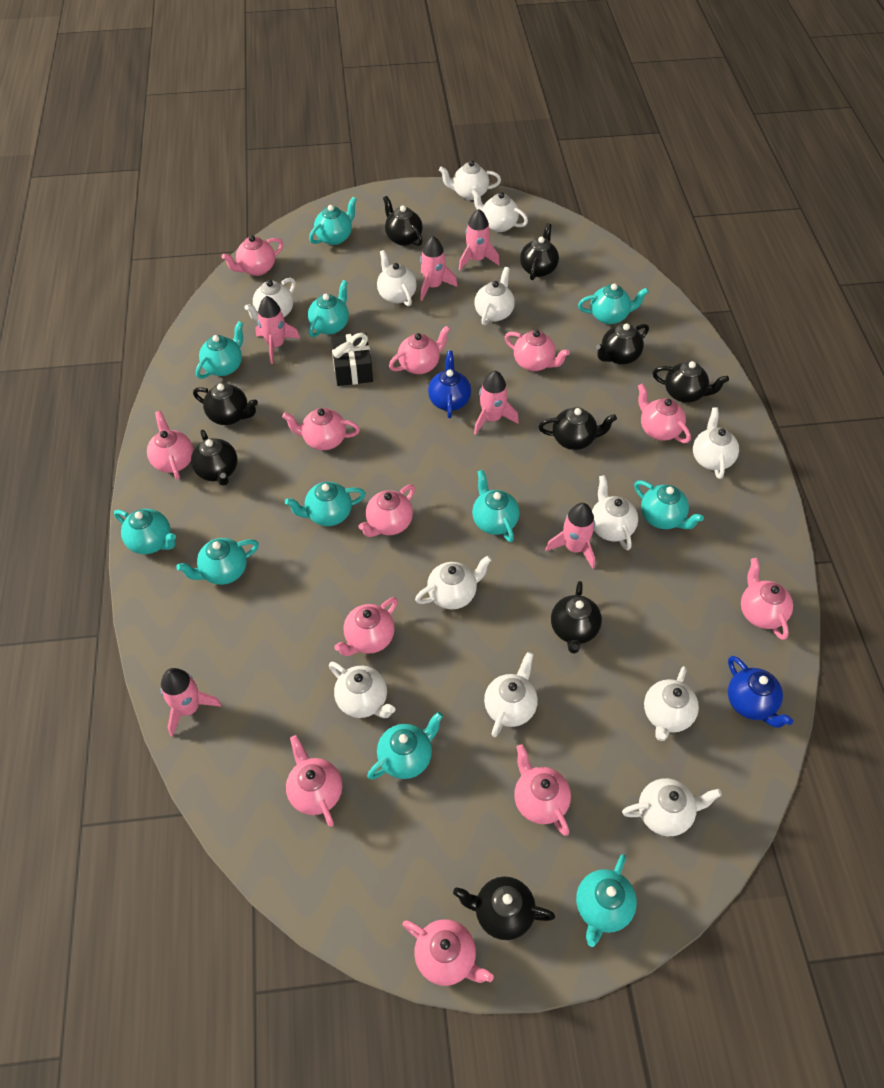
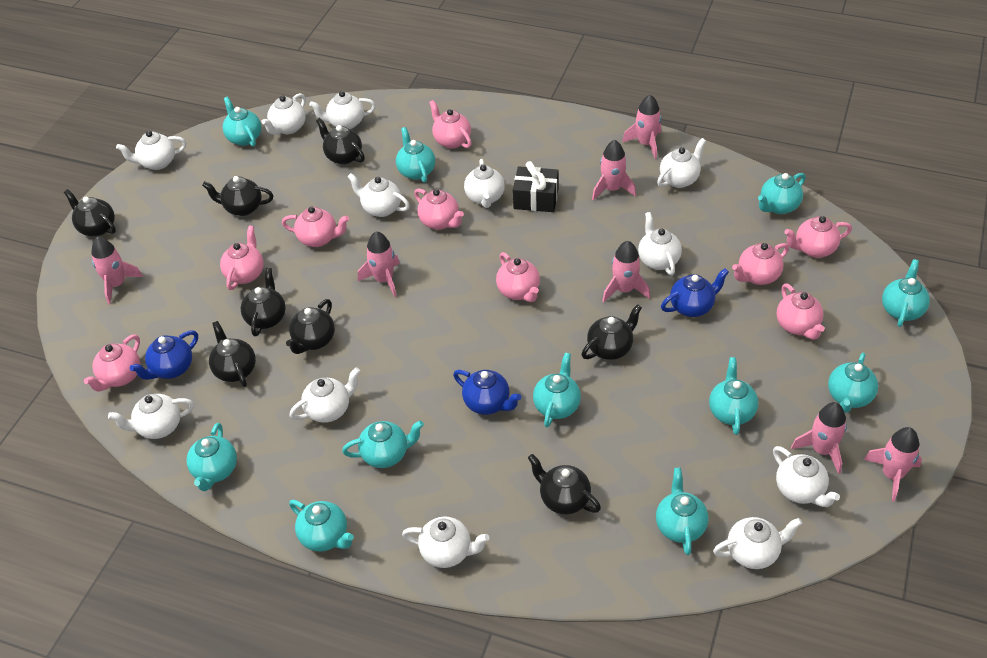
black teapot: [191,430,237,486] [193,383,258,425] [383,196,423,246] [453,877,555,940] [520,223,559,280] [539,407,617,450] [551,581,602,654] [596,323,649,364] [653,361,729,403] = 9 -> [64,189,116,237] [202,176,273,216] [209,321,256,387] [241,268,286,336] [286,299,335,354] [316,118,365,165] [528,454,601,514] [582,304,642,360] = 8
blue teapot: [428,351,471,418] [728,656,793,728] = 2 -> [130,330,198,380] [453,370,521,415] [661,268,729,317] = 3
pink rocket: [161,668,222,737] [255,296,300,364] [420,236,458,301] [459,209,500,270] [474,371,519,435] [545,503,595,569] = 6 -> [91,237,143,304] [358,231,400,297] [592,140,636,200] [602,241,650,302] [622,95,661,159] [791,402,847,474] [864,427,922,502] = 7
pink teapot: [147,411,193,480] [222,235,283,276] [282,408,360,450] [286,735,342,827] [334,597,398,656] [359,484,415,537] [389,326,450,374] [403,919,494,986] [505,330,570,371] [514,744,571,836] [638,384,691,443] [741,558,793,640] = 12 -> [84,335,140,391] [220,225,264,290] [282,207,349,247] [414,188,464,230] [429,100,472,149] [496,252,540,302] [732,243,789,285] [776,283,825,340] [784,216,852,258] = 9

